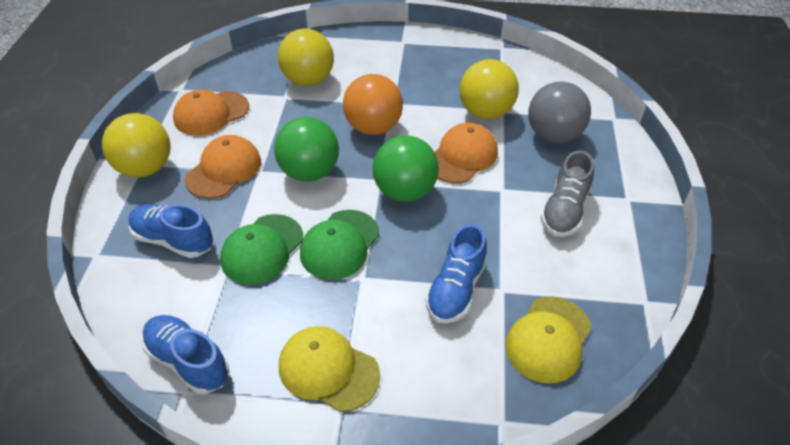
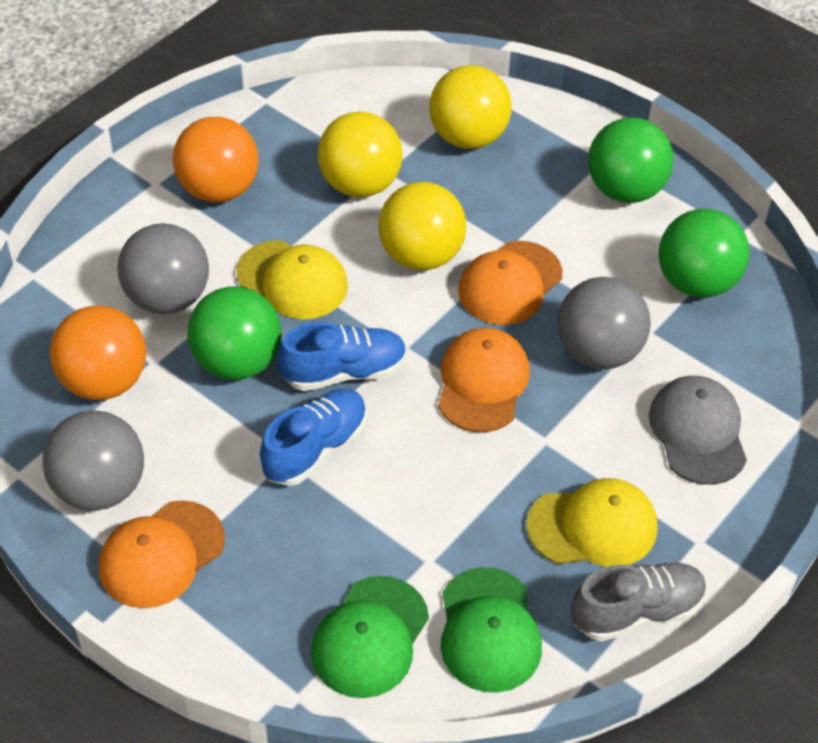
blue shoe: [129,204,213,258] [142,315,229,394] [425,224,487,323] = 3 -> [260,389,367,486] [278,322,407,391] = 2
green ball: [274,117,339,182] [372,135,439,202] = 2 -> [188,287,282,380] [588,117,674,203] [659,209,749,298] = 3
grey ball: [528,81,591,143] = 1 -> [43,410,144,511] [117,223,209,314] [557,277,651,369] = 3
grey cap: none = 0 -> [649,376,747,485] = 1
orange ball: [343,74,403,135] = 1 -> [50,305,146,400] [173,117,259,203] = 2

